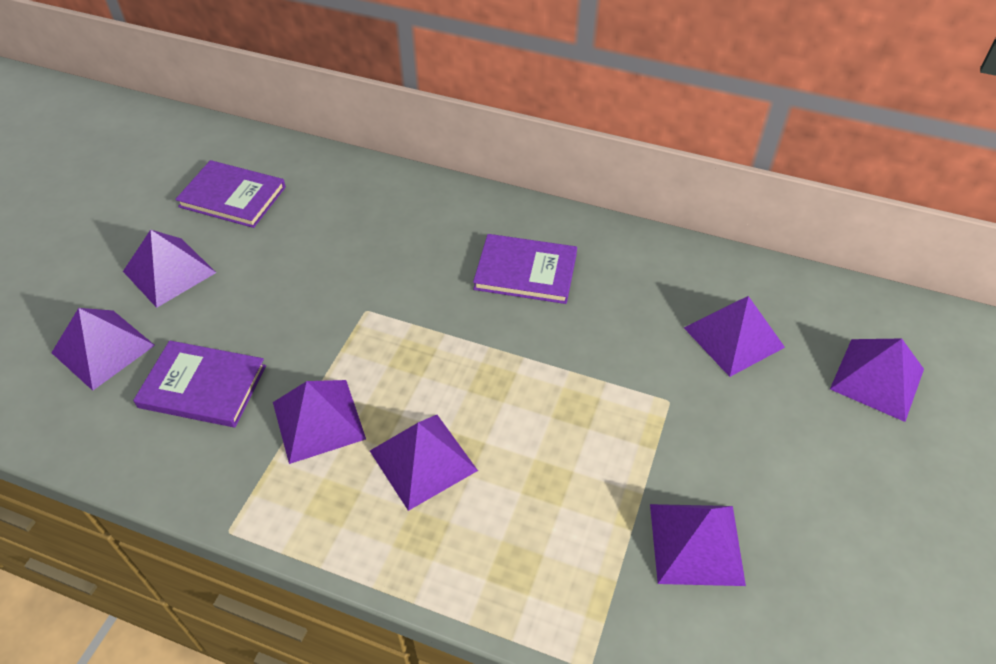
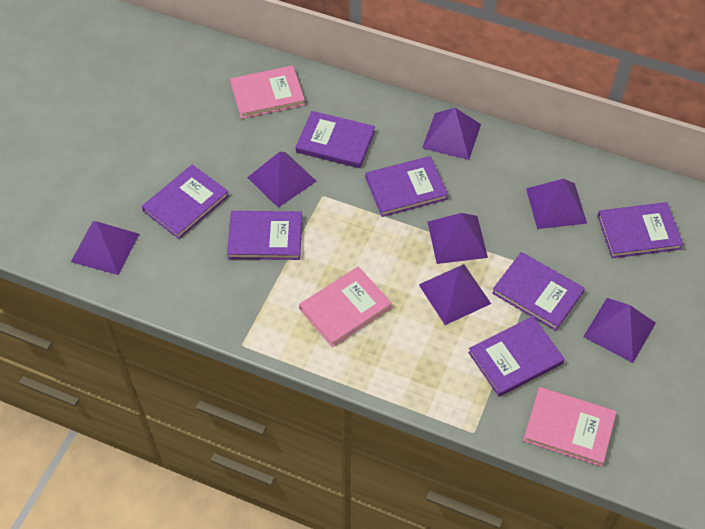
pink book: none = 0 -> [230,66,305,119] [299,266,392,347] [523,387,617,467] = 3
purple book: [133,341,266,427] [175,160,286,228] [473,234,577,304] = 3 -> [142,165,229,239] [227,211,302,260] [296,111,375,168] [365,156,448,217] [468,316,565,397] [492,252,585,331] [597,202,683,258] = 7

